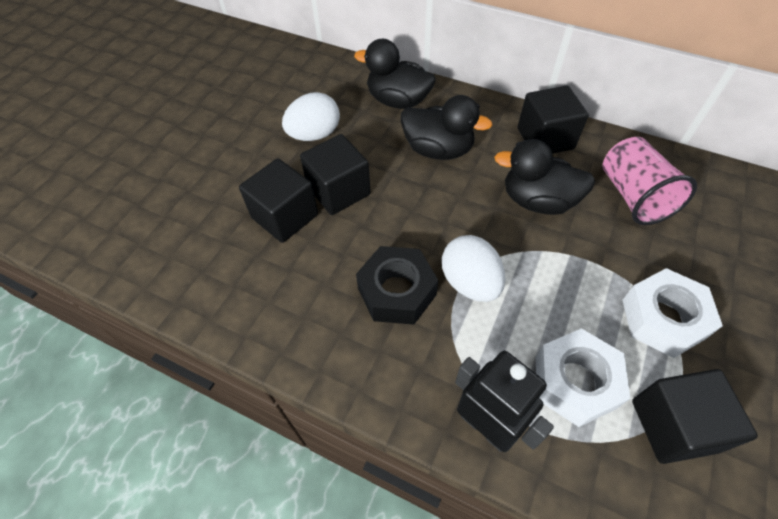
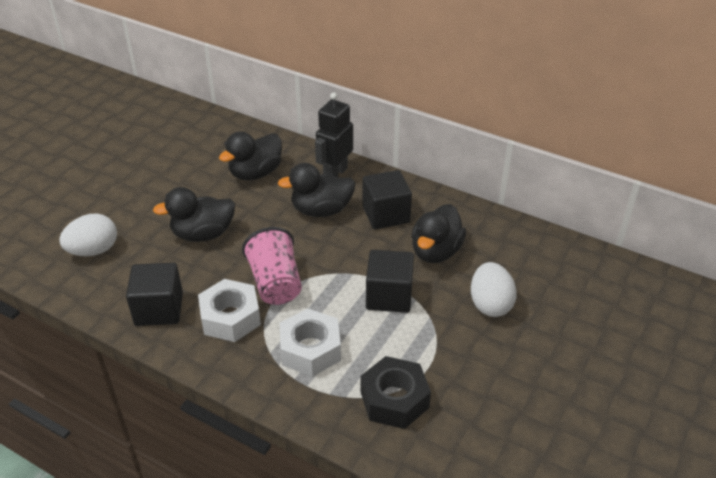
black cube: [239,158,318,243] [300,134,371,215] [518,86,589,154] [632,369,758,464] = 4 -> [126,263,183,326] [362,170,412,229] [366,250,414,313] = 3
black duck: [354,39,436,109] [400,95,492,160] [494,139,595,215] = 3 -> [153,187,235,242] [219,131,282,181] [277,163,355,217] [411,204,466,263] = 4

